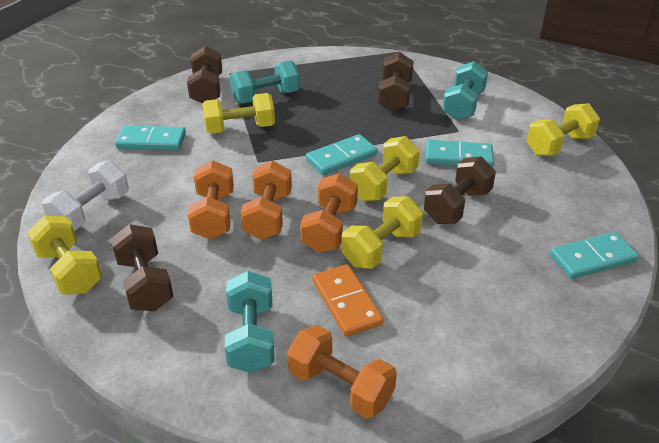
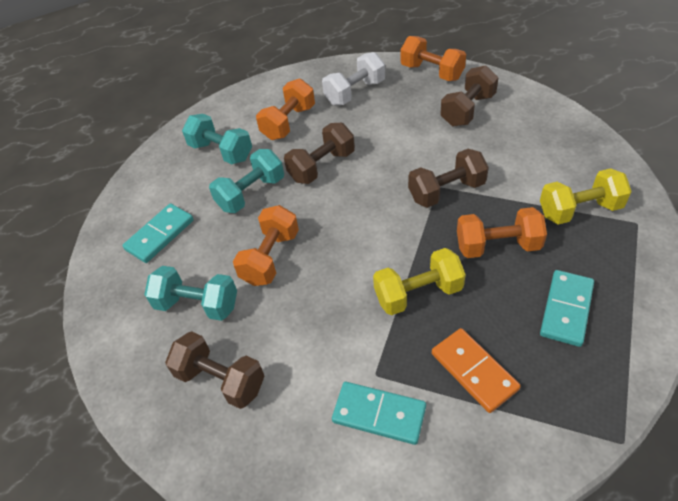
turquoise domino: [115,126,186,150] [306,134,377,175] [426,140,494,167] [550,232,639,279] = 4 -> [122,203,194,263] [332,382,426,445] [540,270,594,347] = 3
yellow dumbbell: [27,215,102,294] [202,93,275,134] [341,196,423,269] [350,136,420,201] [527,103,600,156] = 5 -> [373,248,466,315] [540,168,632,225] = 2

